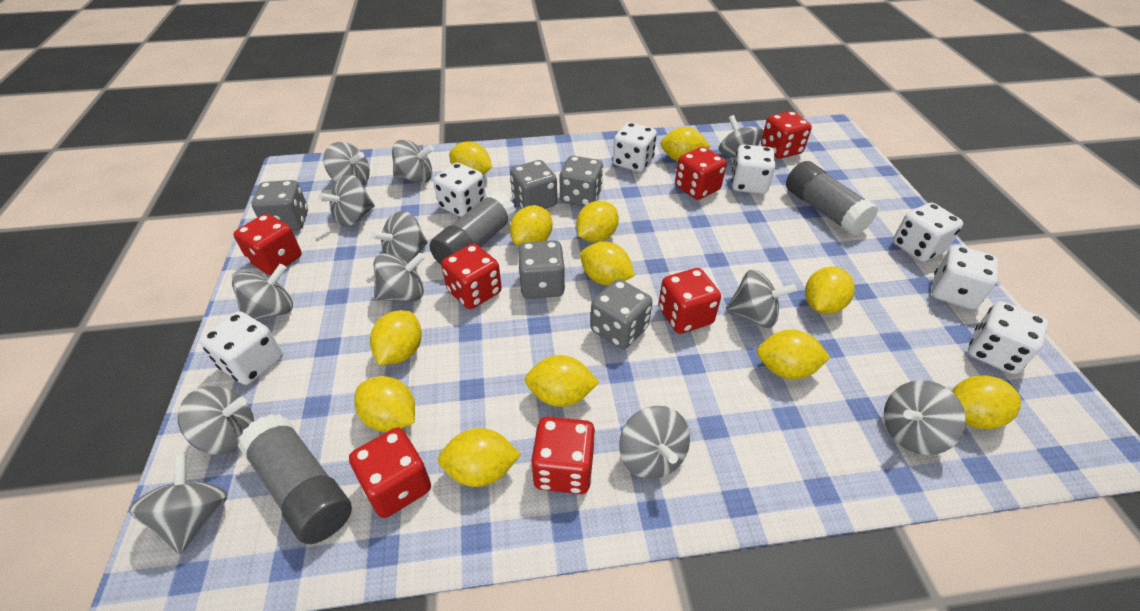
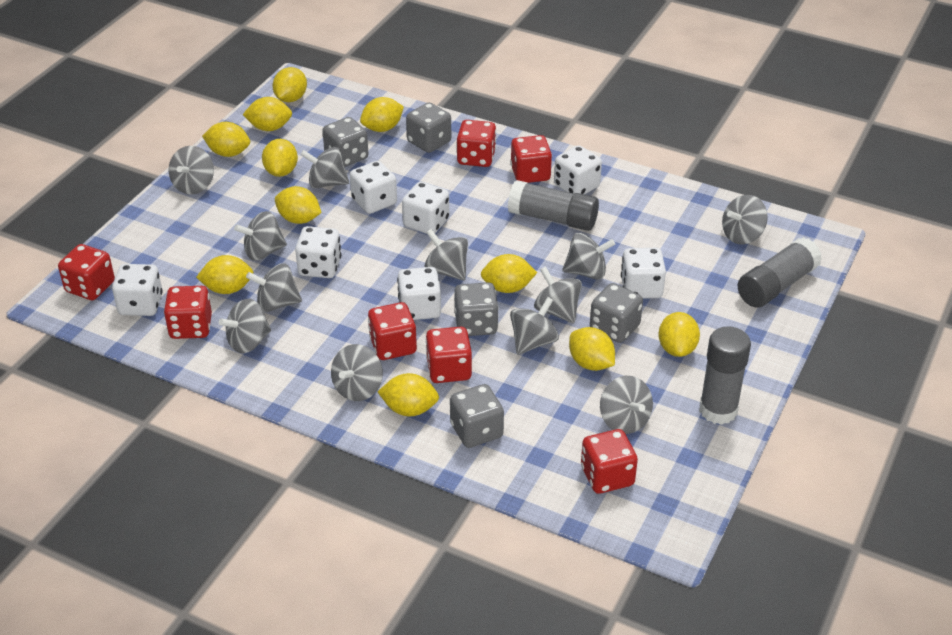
yellow lemon: [354,376,415,432] [370,310,422,365] [438,428,521,487] [449,141,492,175] [510,205,553,246] [525,355,599,407] [576,201,619,242] [580,242,635,285] [660,127,710,161] [757,330,830,379] [805,266,855,314] [952,375,1021,429] = 12 -> [196,255,253,294] [202,122,250,157] [243,97,292,131] [262,139,298,177] [273,67,307,102] [275,186,322,224] [360,97,404,132] [378,373,439,416] [481,254,537,293] [569,327,615,371] [658,312,700,357] = 11

